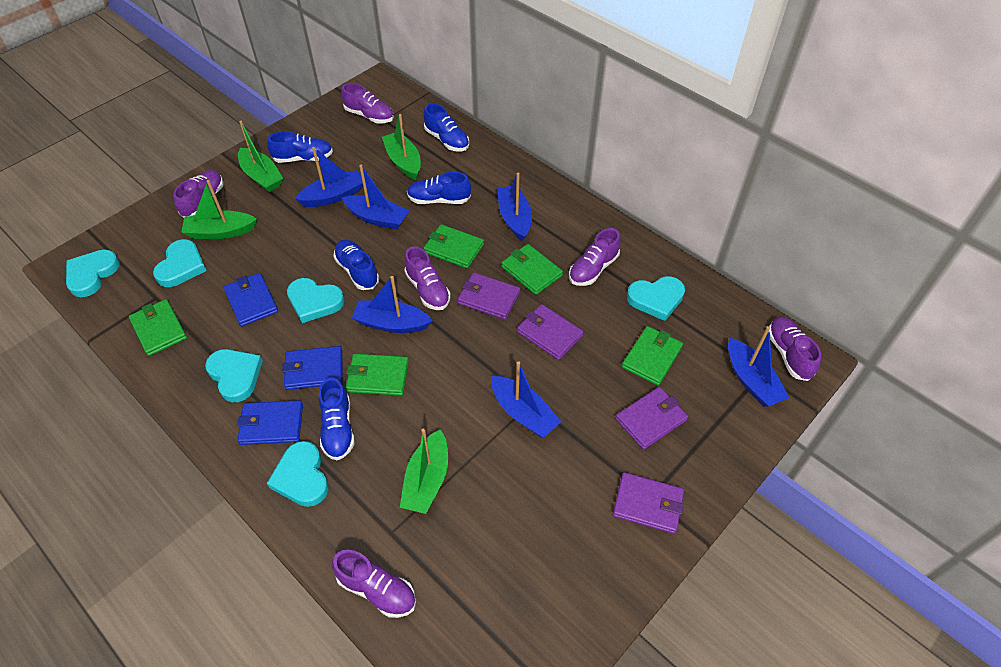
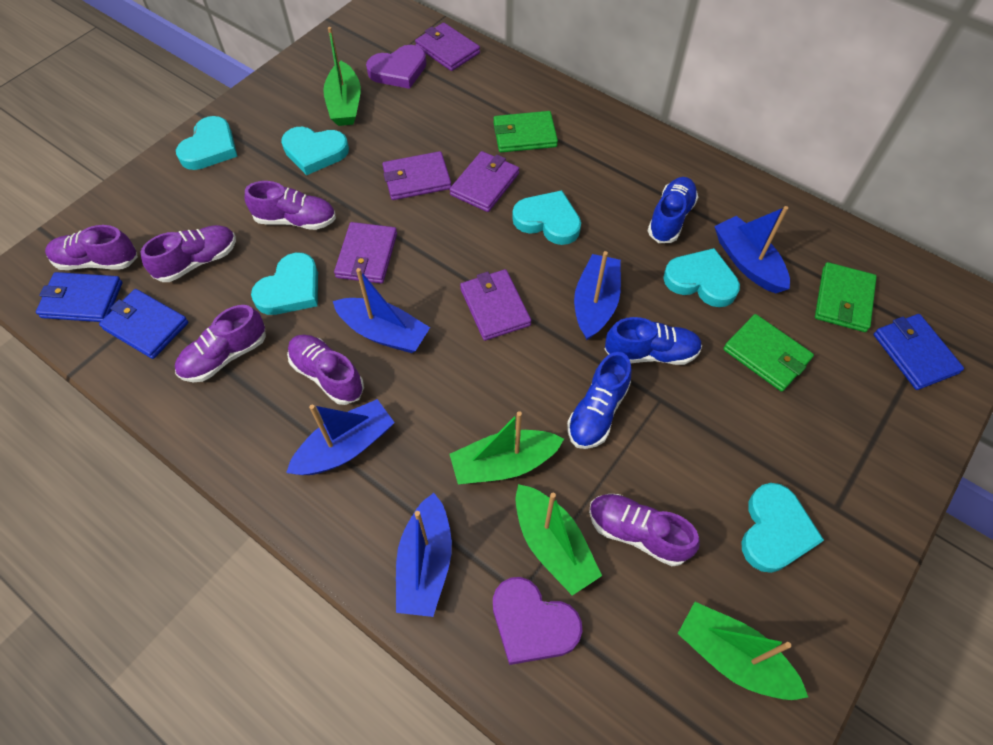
blue boat: [295,147,363,207] [342,165,409,230] [352,276,433,333] [491,361,561,438] [497,173,532,241] [728,326,790,407] = 6 -> [286,399,395,475] [333,268,430,353] [396,493,452,617] [574,251,621,340] [714,206,790,293] = 5
blue shoe: [267,131,333,163] [319,378,354,460] [333,240,379,290] [407,172,471,204] [423,103,469,152] = 5 -> [567,352,632,449] [605,317,702,365] [648,177,698,243] = 3
green wallet: [129,299,187,356] [346,354,409,396] [424,224,484,268] [501,244,563,295] [622,326,683,386] = 5 -> [493,111,558,152] [723,314,814,392] [815,262,877,332] = 3
purple heart: none = 0 -> [366,45,426,89] [493,577,582,665] = 2
purple wallet: [458,272,520,320] [517,304,583,360] [613,472,684,534] [616,387,688,450] = 4 -> [334,222,397,284] [382,151,451,200] [415,23,480,71] [450,151,519,212] [460,269,531,341] = 5

